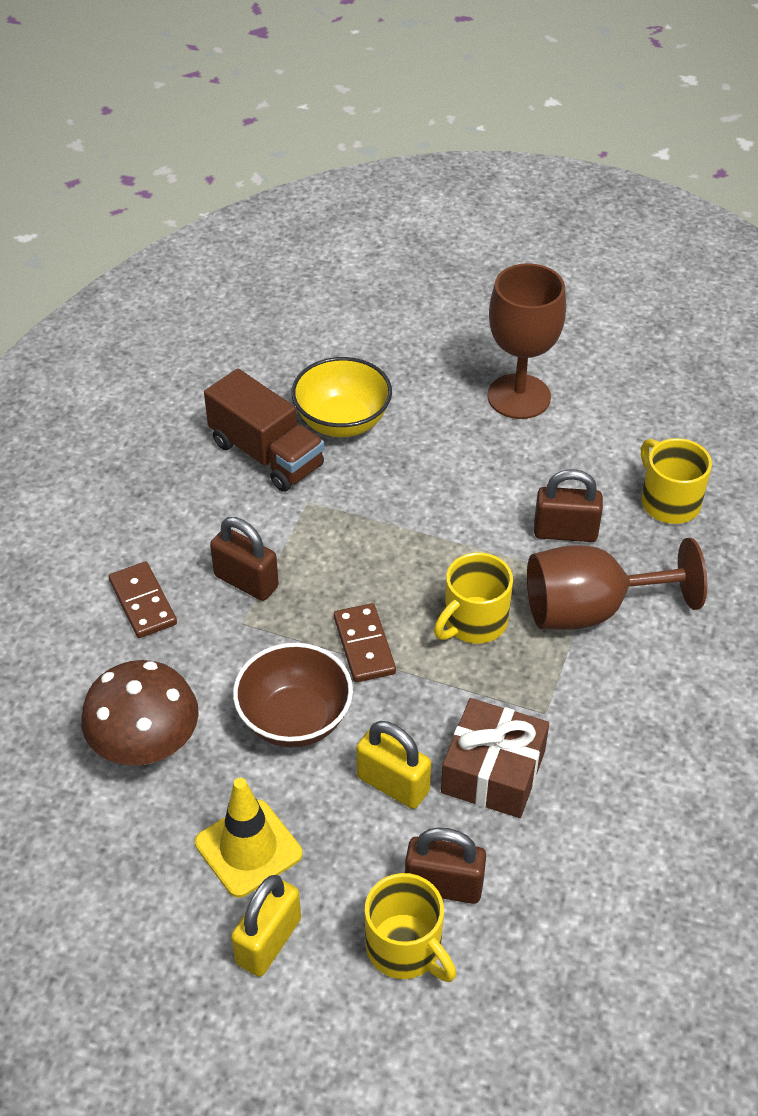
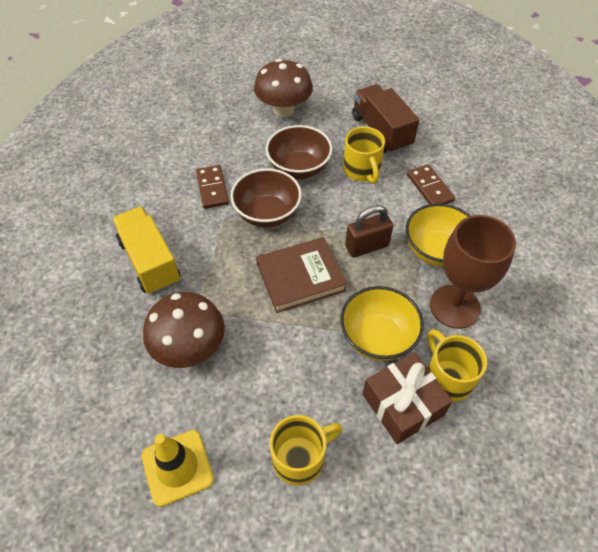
brown book: none = 0 -> [256,237,347,313] = 1
brown bowl: [233,643,353,748] = 1 -> [230,168,302,228] [266,125,332,179] = 2
brown goblet: [487,263,566,419] [527,538,707,630] = 2 -> [430,215,516,329] = 1
brown mushroom: [81,660,199,765] = 1 -> [143,292,225,368] [254,59,313,117] = 2
brown padlock: [210,517,279,601] [405,827,486,904] [534,469,603,542] = 3 -> [345,205,393,258] = 1
yellow bowl: [292,357,392,437] = 1 -> [340,286,424,361] [406,203,471,267] = 2
yellow padlock: [231,875,301,977] [356,721,431,809] = 2 -> none = 0
yellow truck: none = 0 -> [112,206,180,294] = 1

